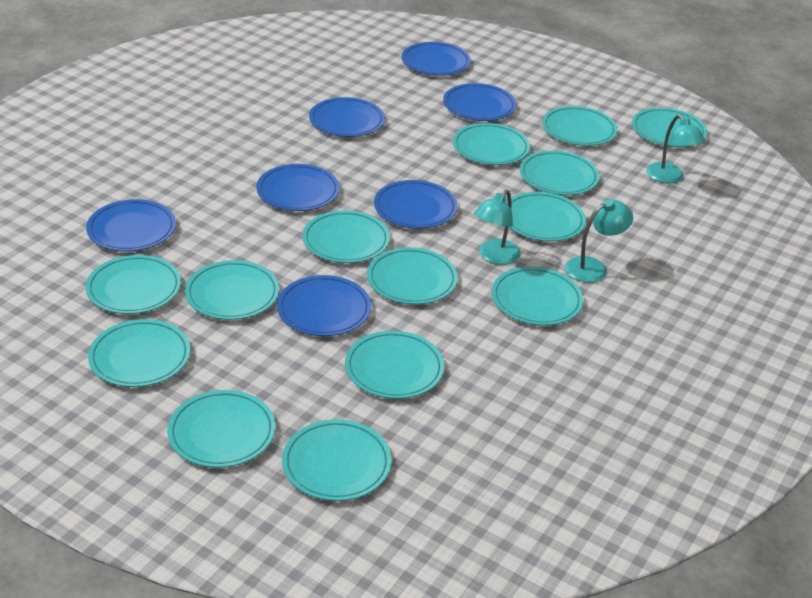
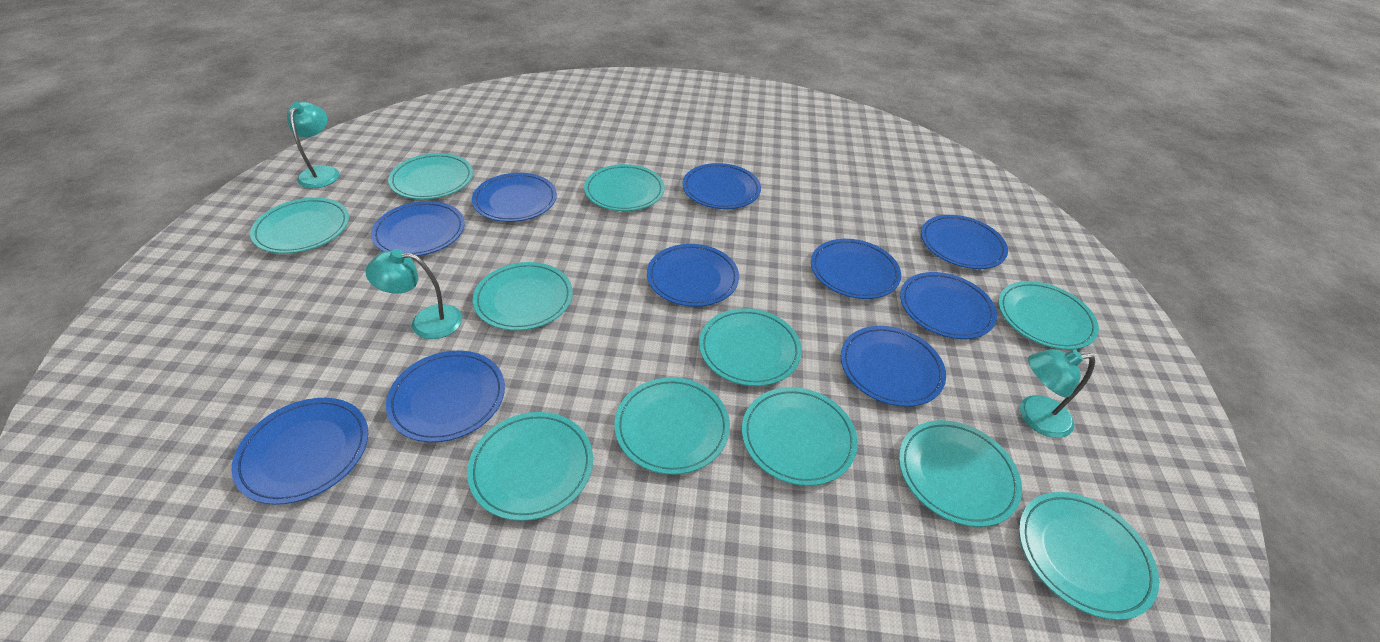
blue plate: [86,199,176,252] [257,164,340,211] [277,275,371,336] [309,97,385,137] [374,180,458,229] [401,42,471,76] [443,83,516,121] = 7 -> [231,398,368,505] [371,201,465,256] [386,351,505,442] [472,173,557,222] [647,244,739,307] [683,163,761,209] [811,239,901,299] [841,326,946,407] [900,272,997,339] [921,215,1008,269] = 10
turquoise plate: [85,255,181,314] [88,319,190,387] [167,390,275,468] [185,260,279,320] [282,419,391,501] [302,210,390,263] [345,331,444,399] [367,247,458,304] [453,123,530,165] [492,267,583,326] [506,192,586,241] [520,150,599,195] [542,106,617,146] [632,108,707,147] = 14 -> [250,198,349,254] [388,153,473,199] [467,412,593,521] [473,262,573,331] [584,164,665,211] [615,377,730,475] [699,308,802,386] [742,387,858,486] [899,420,1022,527] [998,281,1099,350] [1019,492,1159,620] = 11

